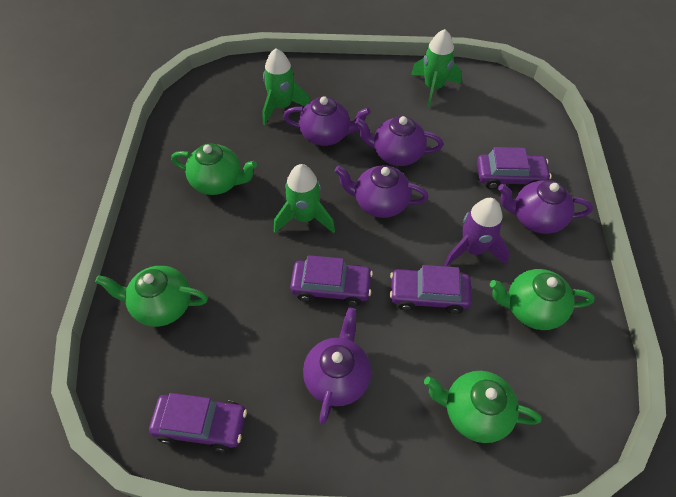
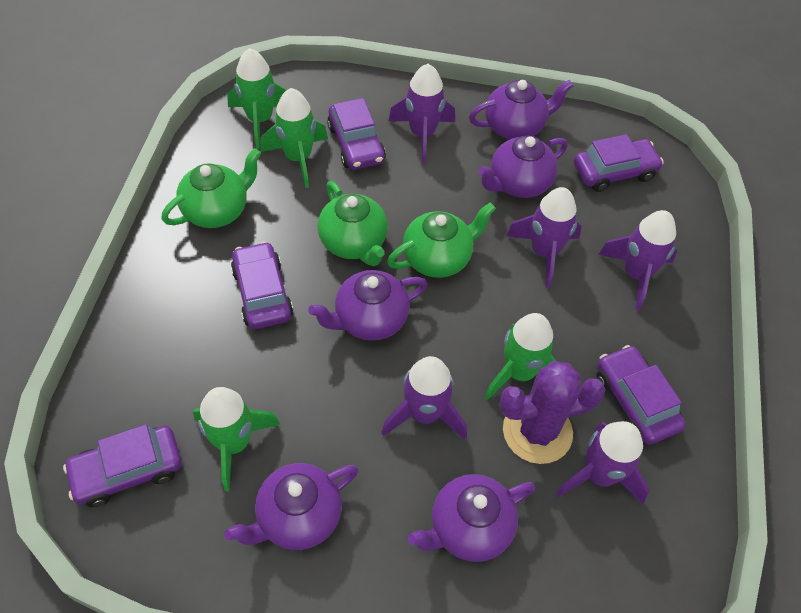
green rocket: [262,48,311,125] [274,164,335,233] [411,29,462,108] = 3 -> [193,387,280,491] [227,48,286,149] [260,88,328,188] [484,313,556,400] = 4
green teapot: [95,266,208,327] [171,143,257,195] [424,371,541,443] [490,269,595,330] = 4 -> [161,148,261,228] [318,181,388,266] [387,202,496,278] = 3
purple cactus: none = 0 -> [499,361,606,464] = 1
purple car: [149,393,247,452] [290,255,373,306] [390,265,472,314] [477,147,552,189] = 4 -> [63,424,182,507] [231,241,293,329] [327,98,386,170] [574,134,664,192] [597,345,685,445] = 5
purple rocket: [444,198,510,266] = 1 -> [381,356,467,440] [388,64,455,163] [506,187,582,288] [556,421,649,504] [598,210,677,311] = 5

